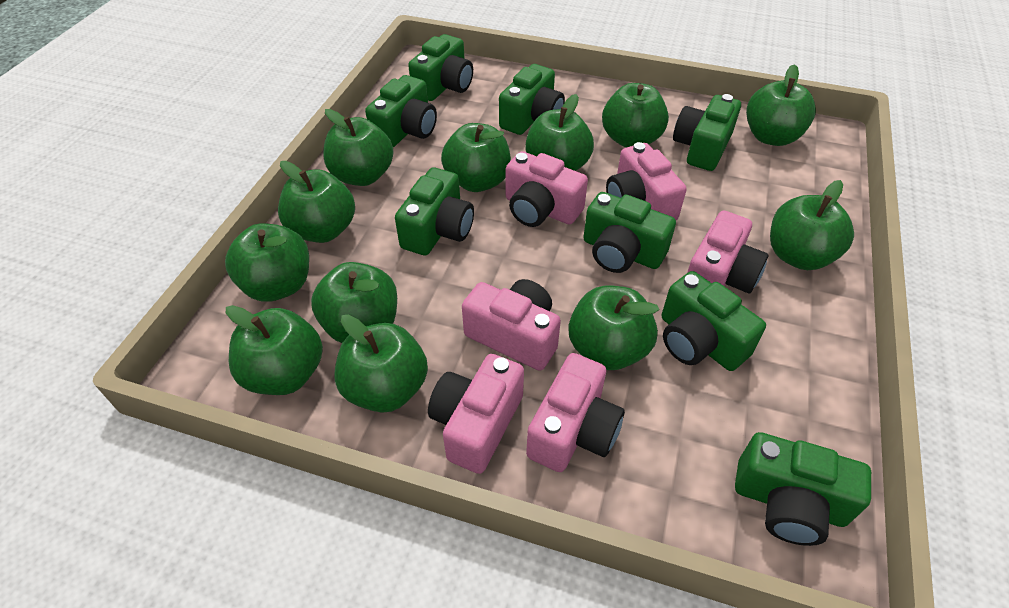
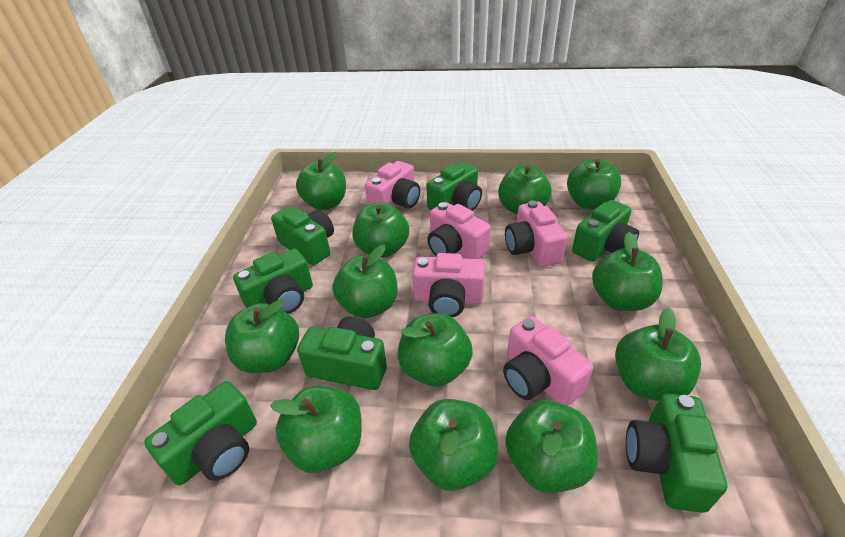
green camera: [365,75,437,147] [395,168,474,256] [408,34,473,101] [499,64,565,135] [583,192,676,273] [662,271,766,371] [673,94,741,171] [735,432,871,546] = 8 -> [144,381,257,485] [233,249,313,314] [271,207,334,265] [297,316,387,390] [426,162,482,211] [572,200,639,262] [626,393,727,513] = 7
pink camera: [428,354,524,474] [462,279,561,371] [506,151,588,227] [526,353,625,472] [606,142,687,220] [687,210,768,293] = 6 -> [365,161,420,209] [412,253,485,317] [427,202,491,259] [503,316,593,406] [505,200,567,267] = 5

